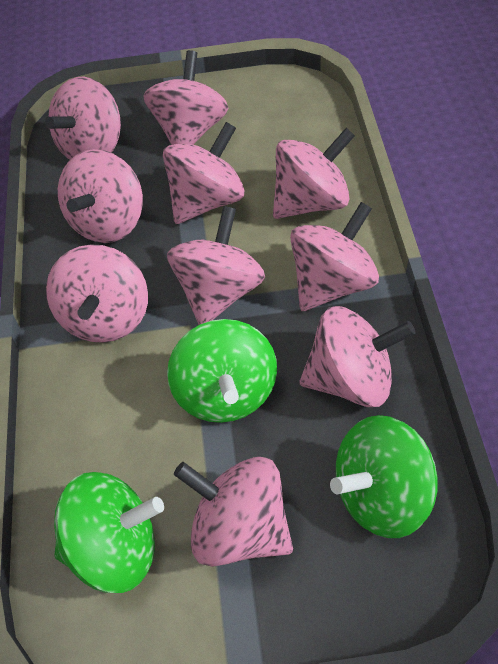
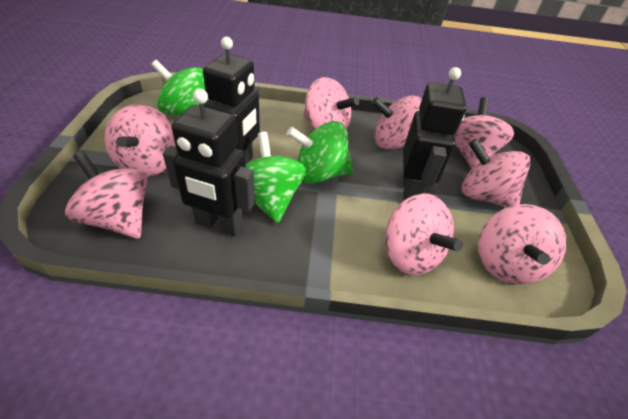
black robot: none = 0 -> [163,89,255,236] [203,36,260,164] [403,67,467,201] = 3
pink spinning top: [45,77,121,160] [46,244,148,343] [58,149,143,243] [143,50,229,145] [163,122,244,224] [167,206,265,325] [174,457,293,567] [273,128,355,219] [290,202,379,311] [299,306,415,407] = 10 -> [65,151,147,239] [105,104,176,177] [303,77,359,130] [371,95,422,150] [385,193,463,275] [454,97,515,169] [462,139,531,208] [478,204,566,285] = 8

